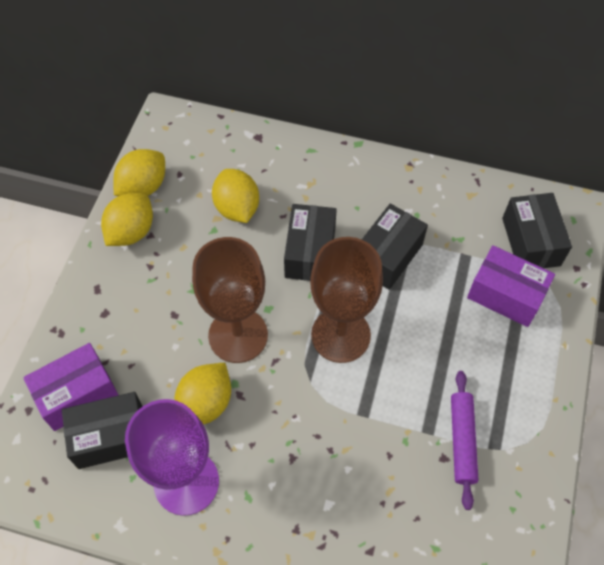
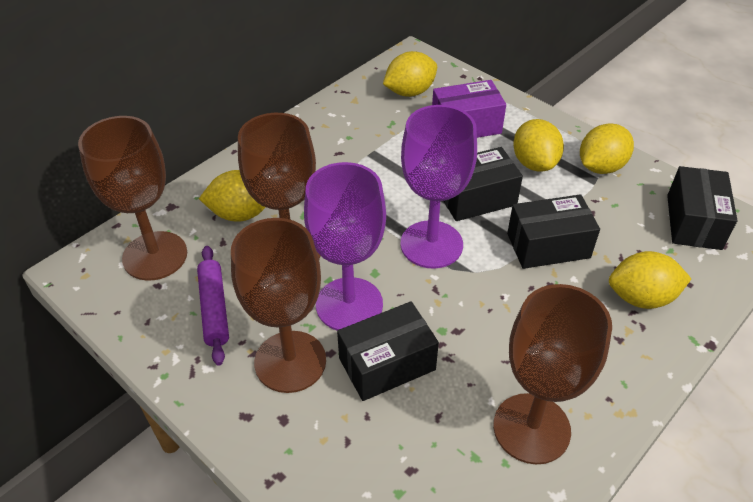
brown goblet: [192,237,268,363] [310,237,383,363] = 2 -> [78,116,187,281] [231,218,326,393] [238,113,320,259] [493,284,612,464] = 4
purple box: [23,343,118,431] [467,245,555,327] = 2 -> [432,80,506,138] = 1
purple goblet: [125,399,219,516] = 1 -> [304,162,386,330] [400,105,477,269] = 2
yellow lemon: [101,193,153,246] [114,149,165,196] [174,363,231,425] [212,169,259,223] = 4 -> [199,170,266,222] [383,51,437,97] [513,119,564,172] [580,123,634,174] [609,251,691,309] = 5

